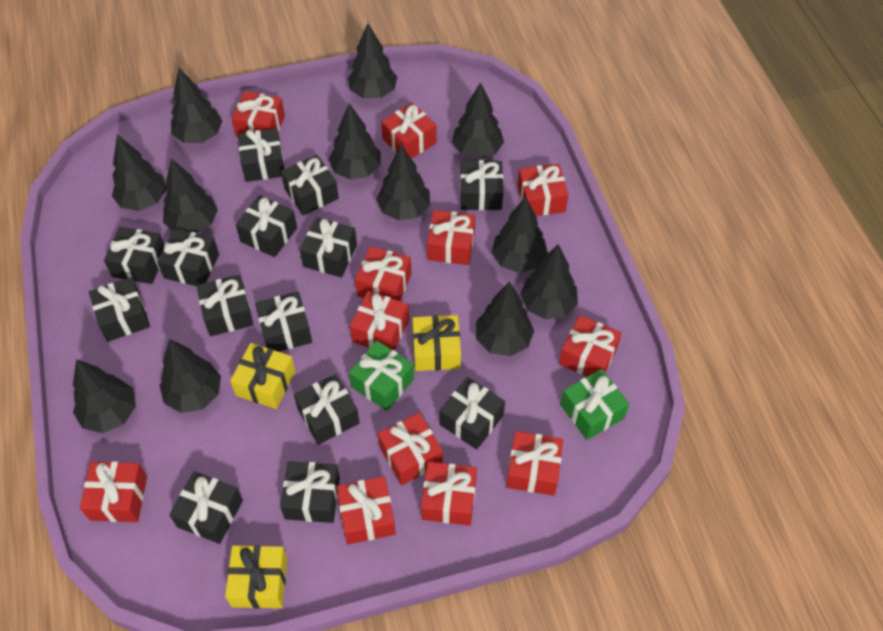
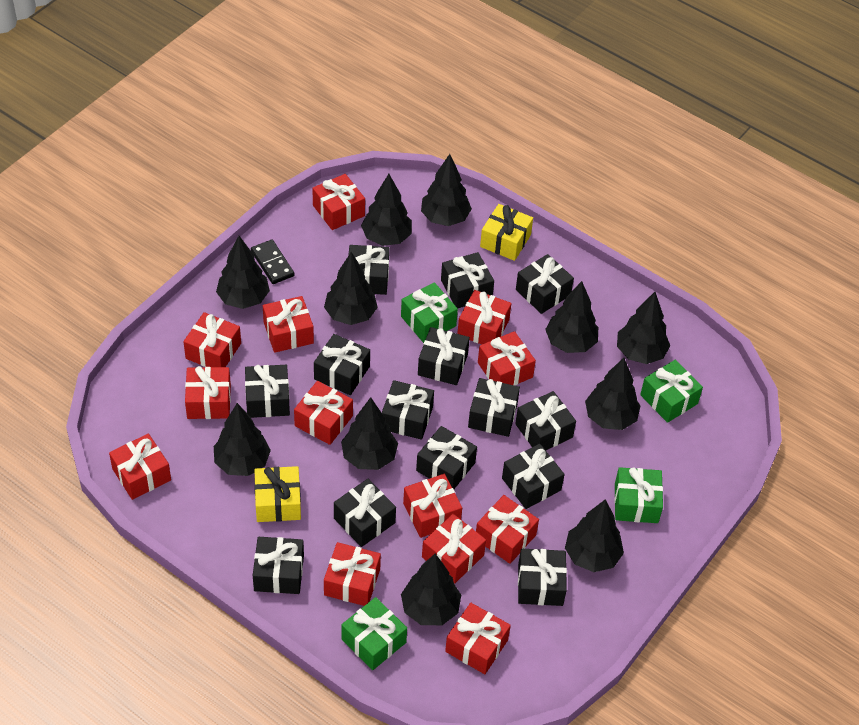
black domino: none = 0 -> [251,240,295,284] = 1
black tree: [73,359,136,433] [112,134,166,211] [159,339,221,413] [163,159,218,233] [171,68,222,143] [328,103,381,179] [348,23,397,98] [376,144,430,221] [452,82,504,159] [476,281,534,356] [492,197,548,273] [520,244,578,319] = 12 -> [214,403,271,476] [216,236,270,309] [324,252,378,325] [341,397,398,470] [361,174,412,246] [401,554,461,625] [421,154,472,226] [545,281,598,353] [565,499,624,572] [585,358,640,430] [617,292,670,364] = 11
green gift: [349,341,414,411] [560,369,629,440] = 2 -> [341,597,407,670] [401,282,458,343] [614,467,663,523] [640,360,703,423] = 4
red gift: [80,461,147,522] [231,91,285,137] [337,476,396,544] [350,291,409,351] [355,246,412,301] [378,413,443,485] [381,103,437,159] [421,462,477,526] [427,210,476,265] [506,431,563,496] [517,164,569,216] [559,315,622,377] = 12 -> [109,434,171,500] [183,312,241,367] [185,366,231,419] [263,296,314,353] [294,381,353,445] [312,174,365,230] [324,542,381,606] [403,474,462,538] [422,514,486,584] [445,603,511,674] [457,290,512,344] [476,495,539,564] [478,331,536,386] = 13
yellow gift: [225,545,288,608] [230,343,296,409] [412,315,461,371] = 3 -> [254,466,301,522] [480,204,533,261] = 2

